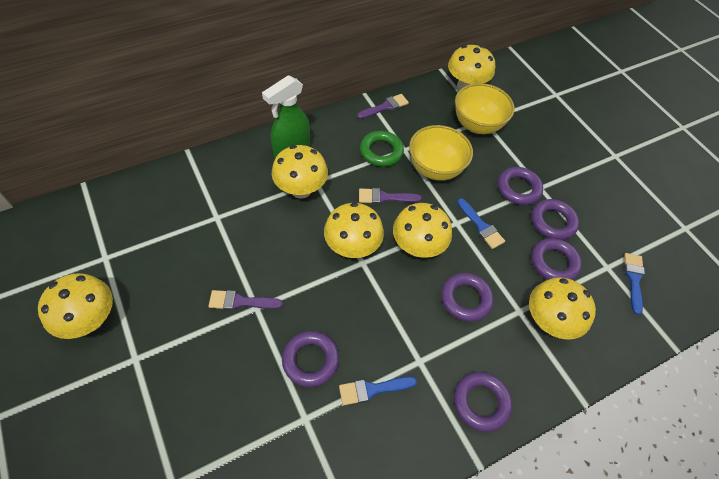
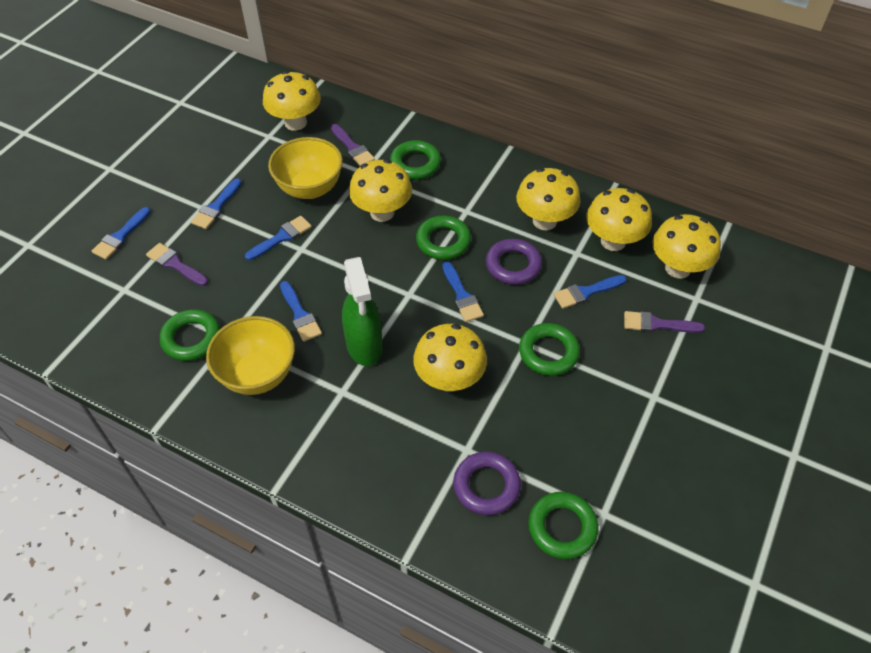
blue brush: [339,377,417,405] [457,198,505,249] [624,253,645,315] = 3 -> [92,207,150,260] [191,178,242,229] [245,216,312,260] [280,281,322,342] [442,261,484,322] [553,275,627,309] = 6
green ring: [360,131,404,167] = 1 -> [160,309,220,361] [390,140,441,179] [416,215,471,260] [519,323,580,376] [528,492,599,559] = 5
purple ring: [282,331,339,387] [441,273,493,322] [454,372,512,432] [498,167,543,205] [531,199,579,240] [531,238,582,280] = 6 -> [453,452,521,515] [486,239,542,285] = 2

